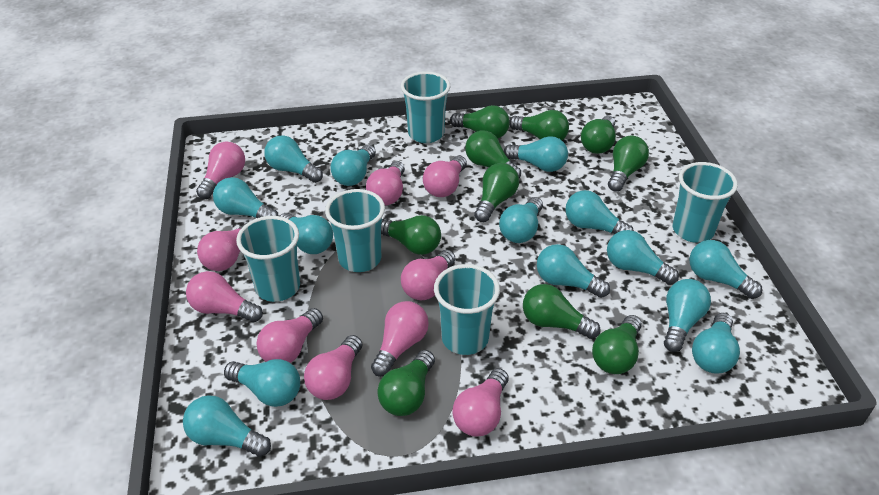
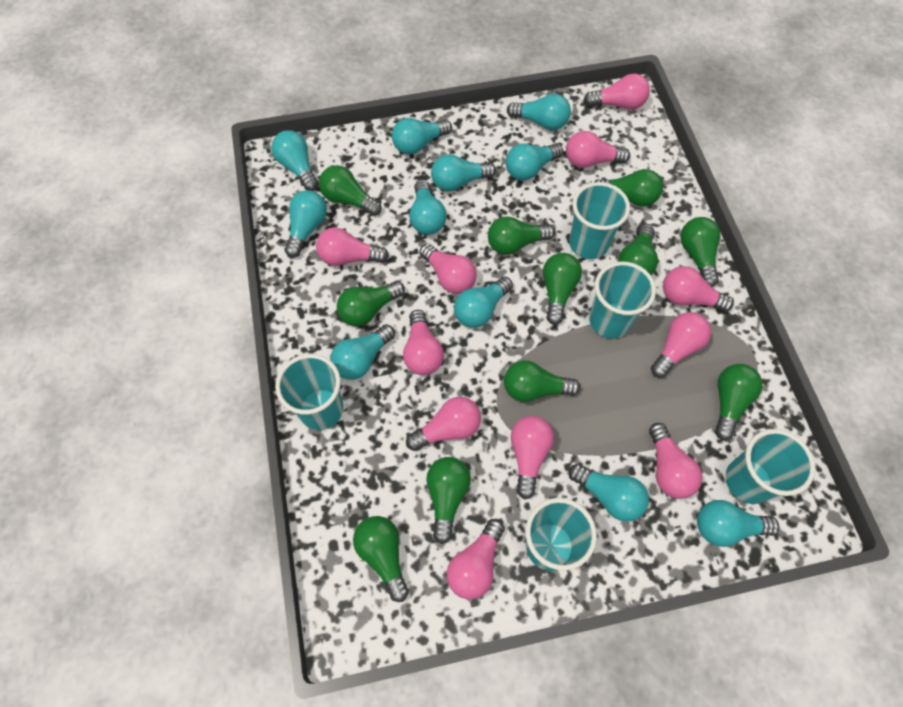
green light bulb: [377,350,435,416] [381,215,441,255] [450,105,510,138] [465,131,521,178] [474,163,519,222] [509,110,569,140] [523,284,600,339] [581,116,616,154] [592,315,642,374] [608,135,649,192] = 10 -> [319,165,382,216] [337,281,405,326] [353,516,409,602] [426,457,471,544] [488,216,555,255] [504,360,580,402] [543,253,582,325] [595,169,663,207] [618,224,658,275] [680,217,721,287] [715,364,763,440] = 11
pink light bulb: [186,271,263,322] [196,142,245,199] [197,223,247,271] [257,308,323,363] [304,335,362,400] [366,161,405,206] [371,301,429,377] [401,250,455,300] [423,156,467,197] [452,368,508,437] = 10 -> [316,227,389,266] [403,310,444,375] [406,397,481,451] [419,244,477,294] [447,519,505,600] [511,416,554,500] [566,131,630,168] [583,74,650,110] [649,423,702,499] [651,312,711,378] [663,266,734,312] = 11
turquoise light bulb: [183,395,271,457] [213,177,278,218] [224,359,300,407] [264,135,323,183] [280,213,333,254] [330,145,376,186] [499,197,543,243] [504,136,568,172] [537,244,610,298] [565,190,634,235] [607,230,679,285] [664,279,711,352] [689,240,762,299] [692,313,740,374] = 14 -> [271,130,318,191] [285,190,327,258] [330,324,395,380] [392,118,452,155] [409,179,447,235] [431,154,496,191] [454,276,513,328] [506,94,571,130] [506,143,563,180] [568,464,649,522] [697,500,779,547] = 11

